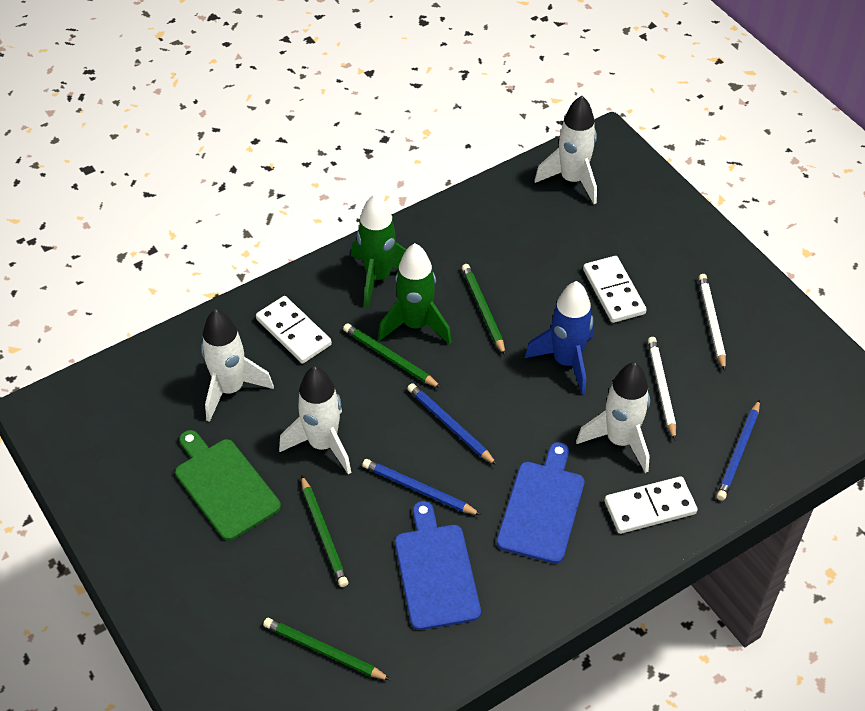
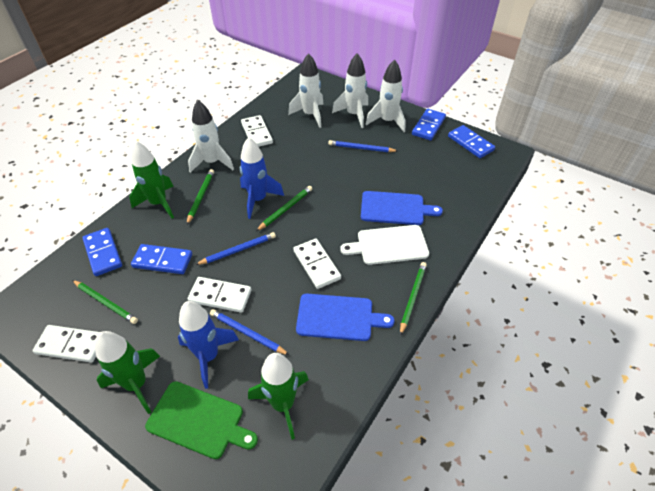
blue domino: none = 0 -> [82,228,122,276] [131,244,192,274] [412,109,446,140] [448,125,495,158] = 4
blue rocket: [525,281,593,395] = 1 -> [178,301,239,389] [240,137,284,219] = 2
green rocket: [351,194,407,308] [378,243,452,345] = 2 -> [95,331,160,414] [129,141,174,219] [248,353,309,440] = 3
white cutting board: none = 0 -> [340,225,429,265] = 1
white domino: [256,296,332,364] [583,256,647,323] [605,476,698,534] = 3 -> [33,325,100,362] [188,277,251,313] [241,115,273,147] [293,239,341,289] = 4
white pencil: [648,337,676,440] [699,274,726,371] = 2 -> none = 0

